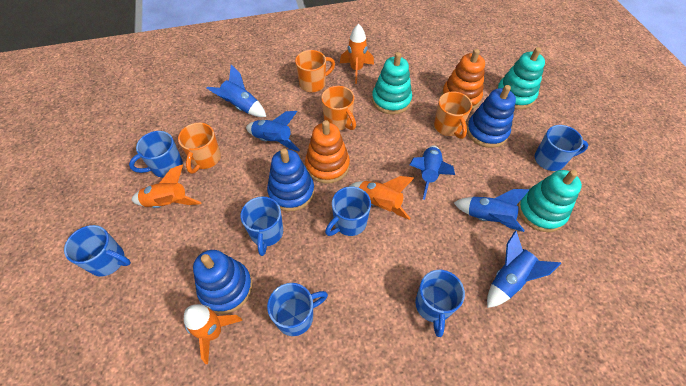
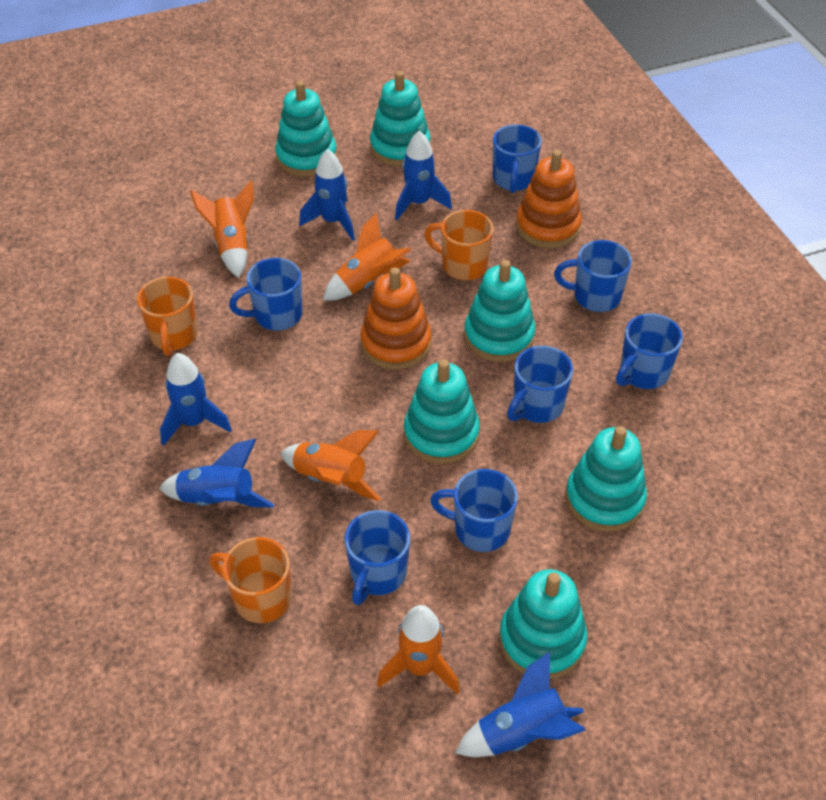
blue stacking toy: [193,250,252,314] [267,148,314,211] [467,85,516,148] = 3 -> none = 0
orange mug: [178,123,221,174] [295,50,335,92] [321,86,356,130] [434,92,472,139] = 4 -> [137,277,198,356] [209,537,292,623] [424,210,494,280] = 3
turquoise stacking toy: [372,52,412,115] [497,47,545,109] [518,170,582,232] = 3 -> [275,81,337,177] [370,71,431,166] [404,359,480,464] [464,260,535,362] [499,569,587,679] [565,426,647,532] = 6

